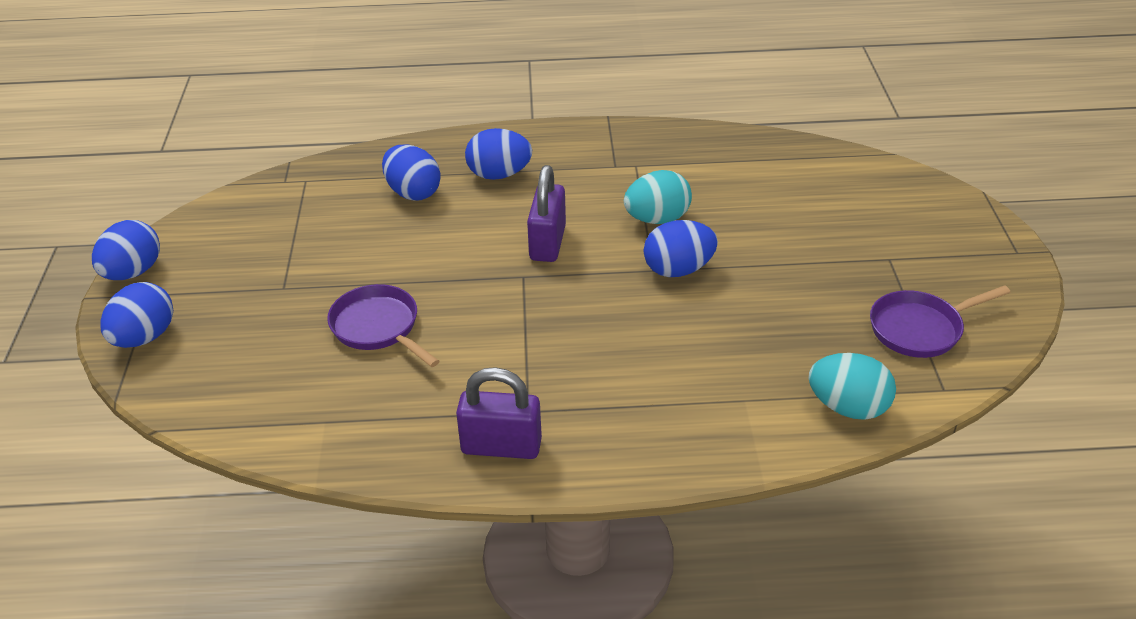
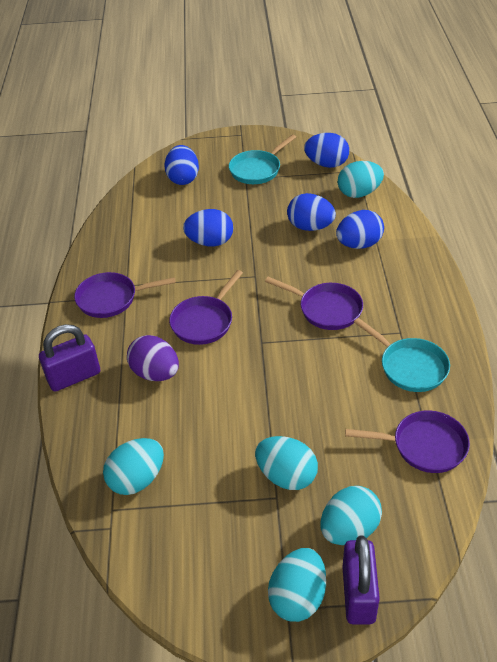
purple egg: none = 0 -> [127,335,179,381] = 1
purple pan: [327,284,440,367] [870,285,1011,358] = 2 -> [74,272,176,318] [169,270,243,345] [265,277,363,330] [345,410,470,473] = 4
turquoise egg: [624,170,692,224] [809,353,896,420] = 2 -> [103,438,164,495] [255,436,318,490] [268,548,326,622] [321,486,382,545] [338,161,384,198] = 5
turquoise pan: none = 0 -> [229,134,296,184] [354,318,450,392] = 2

